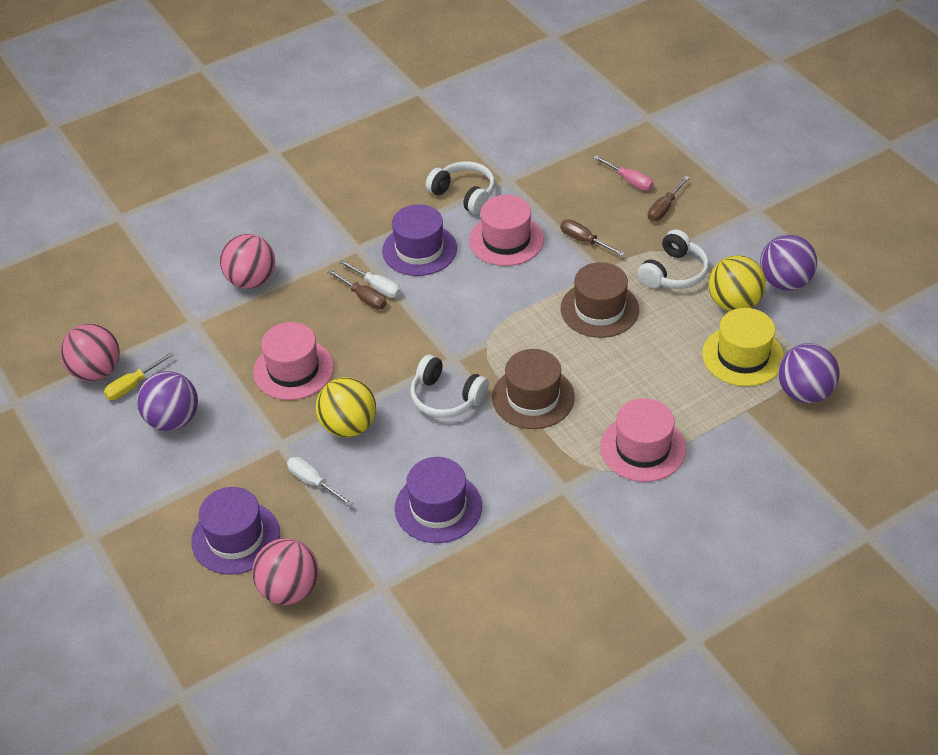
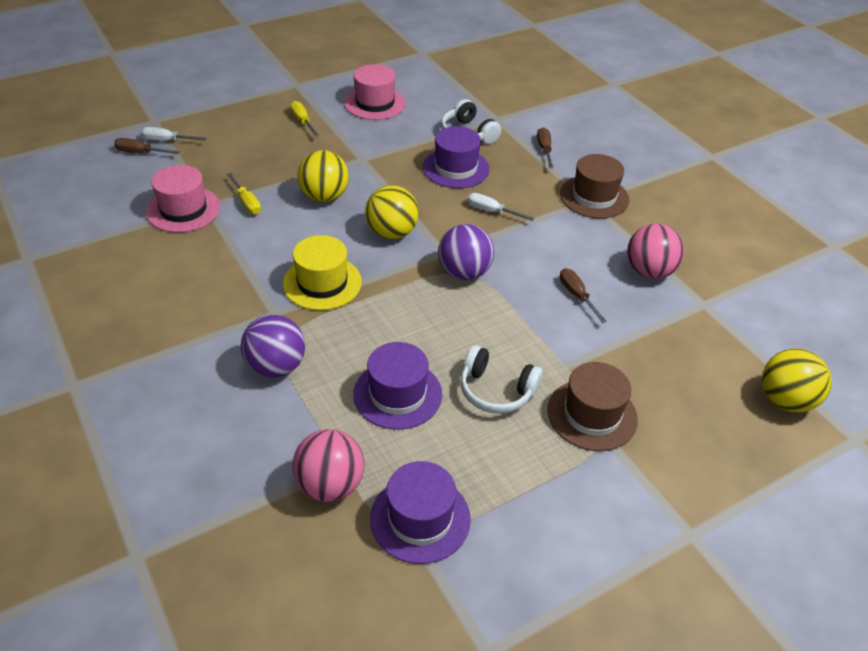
pink ball: [60,324,120,381] [220,234,275,289] [252,538,319,605] = 3 -> [292,429,364,502] [627,224,684,279] = 2
pink hat: [253,322,334,400] [469,195,544,266] [600,398,686,482] = 3 -> [146,165,220,233] [344,64,406,120] = 2
pink screwdriver: [593,156,654,191] = 1 -> none = 0
purple ball: [137,371,198,431] [760,234,817,291] [778,343,840,403] = 3 -> [241,314,305,378] [438,224,494,280] = 2
white headphones: [410,355,489,418] [426,161,495,214] [637,229,709,289] = 3 -> [441,99,501,144] [461,345,543,414] = 2
yellow ball: [316,377,376,438] [708,255,766,311] = 2 -> [297,150,349,202] [365,185,419,239] [762,349,832,413] = 3
yellow screwdriver: [104,352,174,400] = 1 -> [227,173,261,215] [290,101,319,137] = 2

